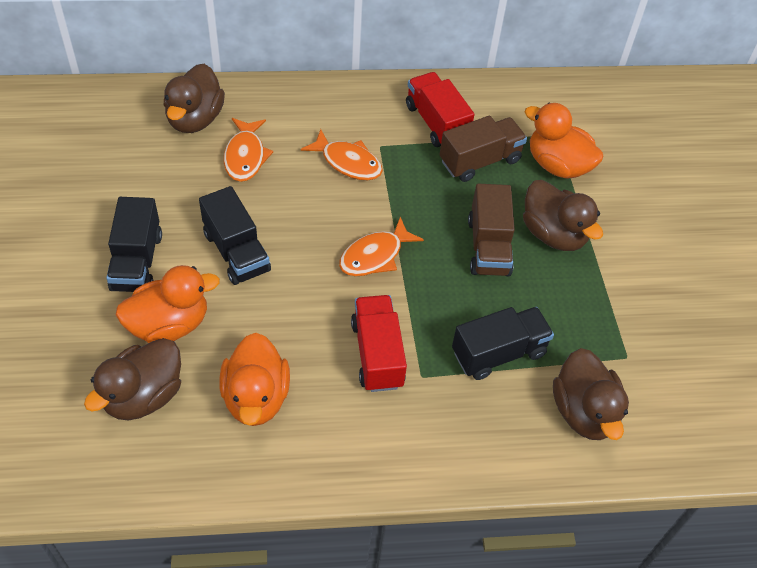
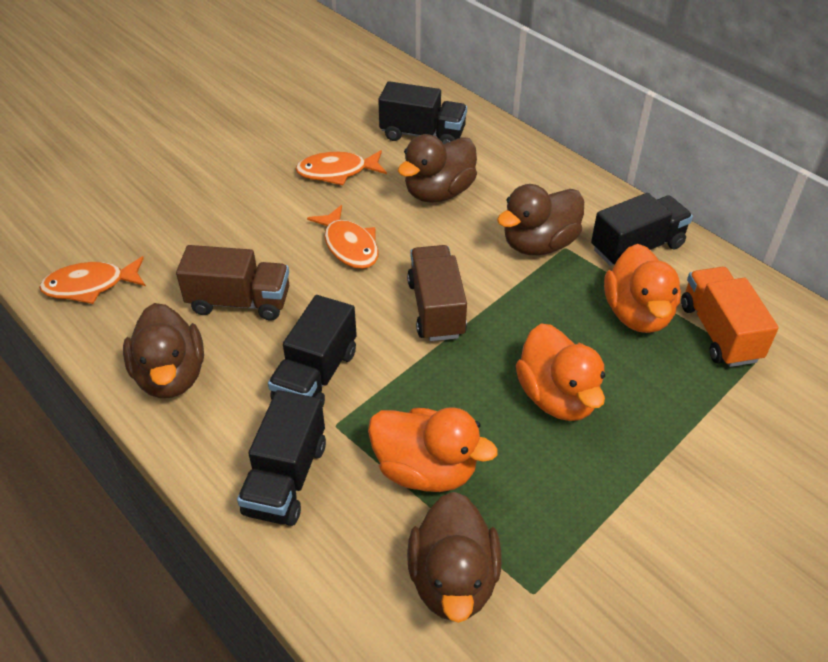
black truck: [106,197,162,292] [199,186,271,285] [452,307,554,380] = 3 -> [237,390,326,526] [268,295,357,408] [378,81,467,144] [591,193,693,266] = 4
orange truck: none = 0 -> [681,267,779,367] = 1
red truck: [351,295,407,392] [406,72,474,147] = 2 -> none = 0

